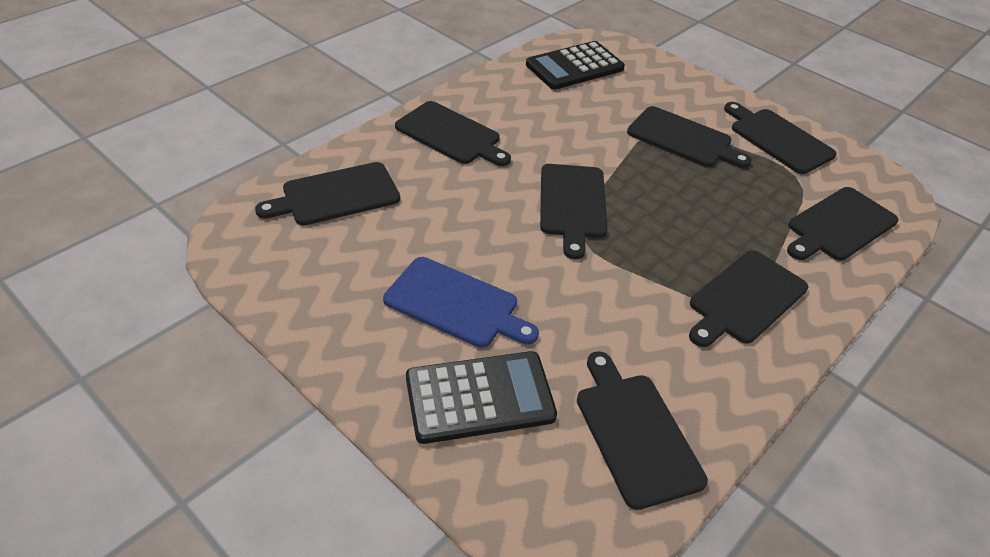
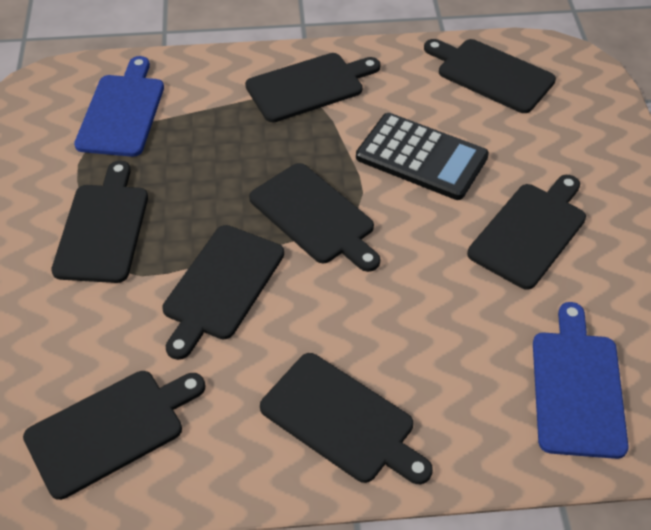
black calculator: [406,351,557,444] [526,41,625,90] = 2 -> [356,113,489,200] = 1
blue cutting board: [383,257,539,348] = 1 -> [74,56,164,157] [533,302,629,459] = 2

